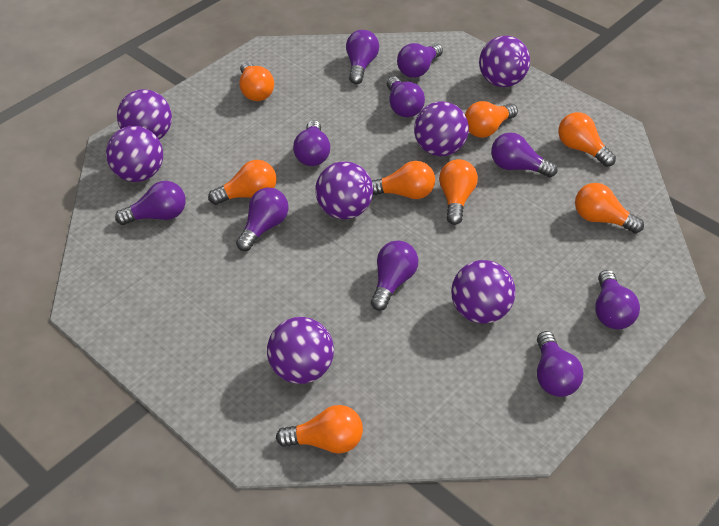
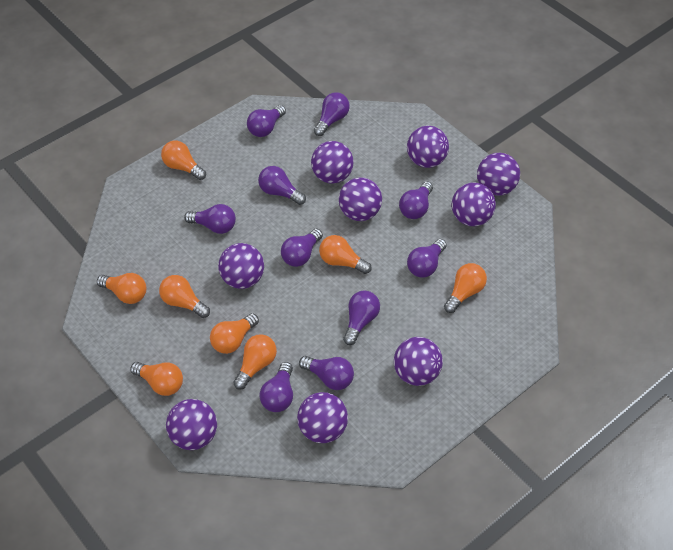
purple ball: [106,126,163,182] [117,89,172,140] [267,317,334,384] [315,161,373,219] [414,101,469,156] [451,260,516,324] [479,36,530,87] = 7 -> [166,399,217,450] [218,243,264,289] [297,392,348,443] [311,141,354,184] [339,177,382,221] [394,337,443,386] [407,126,449,168] [451,183,496,226] [477,153,520,196] = 9

